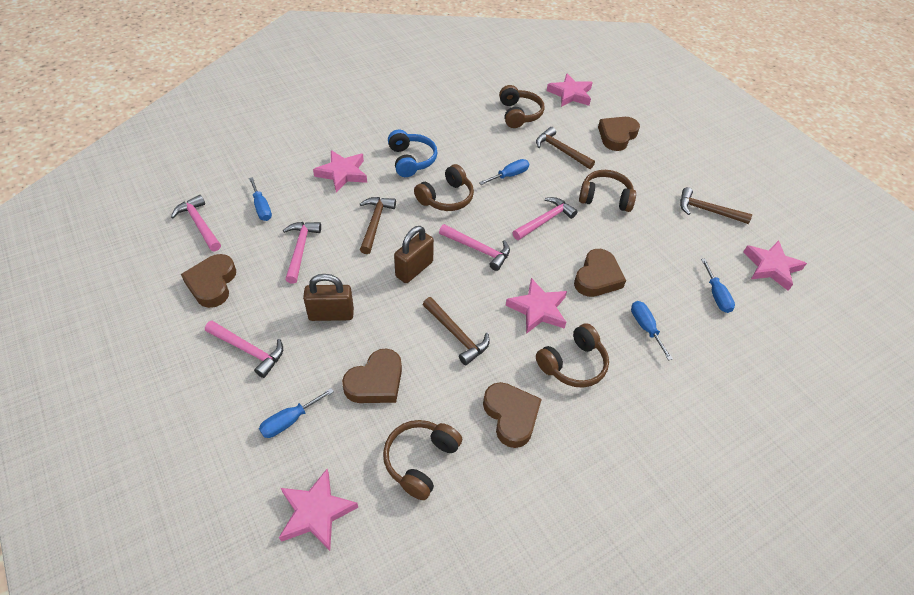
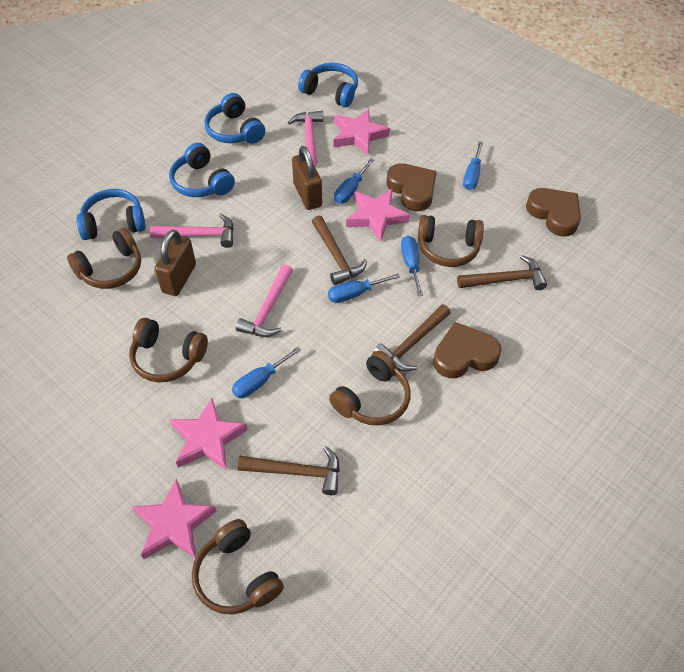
blue headphones: [388,130,438,177] = 1 -> [77,189,145,240] [169,143,235,197] [204,93,265,144] [298,63,358,107] = 4
brown heart: [181,254,236,308] [342,349,402,403] [483,382,542,448] [574,249,626,297] [598,117,640,151] = 5 -> [386,163,437,211] [433,322,502,378] [526,188,581,237] = 3
pink hammer: [171,195,221,251] [205,321,283,378] [283,222,321,284] [439,224,510,271] [512,197,578,240] = 5 -> [150,214,234,248] [236,264,293,337] [288,111,324,167] = 3
pink star: [279,469,358,551] [313,150,367,193] [506,278,567,334] [547,73,593,107] [743,240,807,291] = 5 -> [132,478,217,559] [169,398,248,471] [334,109,390,155] [346,189,410,242] = 4

